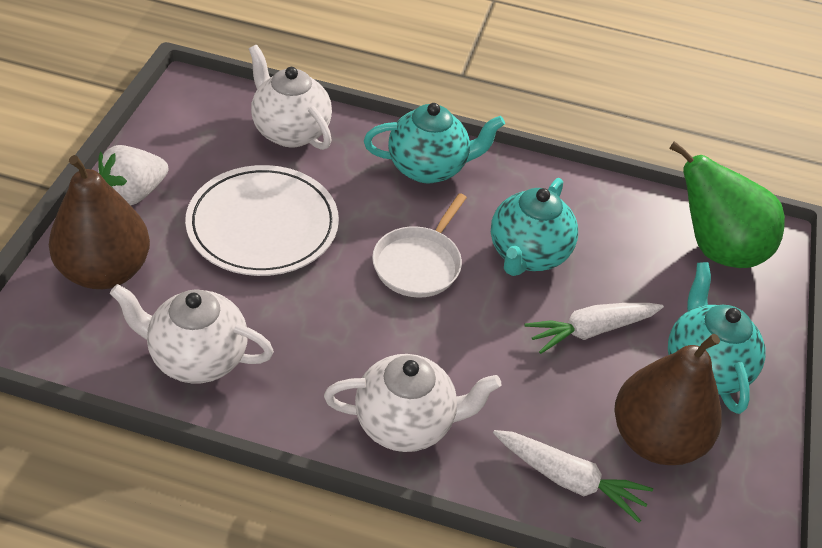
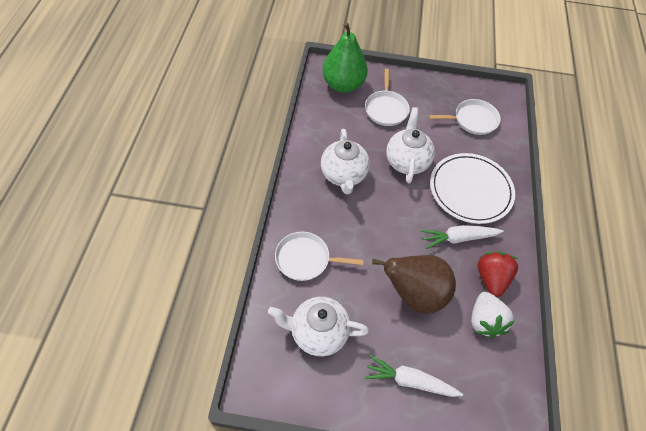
brown pear: [49,155,150,289] [614,334,722,465] = 2 -> [372,255,456,314] = 1
red strawberry: none = 0 -> [478,252,518,297] = 1
turquoise teapot: [364,103,505,183] [491,178,578,276] [668,262,766,414] = 3 -> none = 0
white pan: [372,193,467,298] = 1 -> [275,232,364,281] [365,69,410,126] [429,99,501,135] = 3

